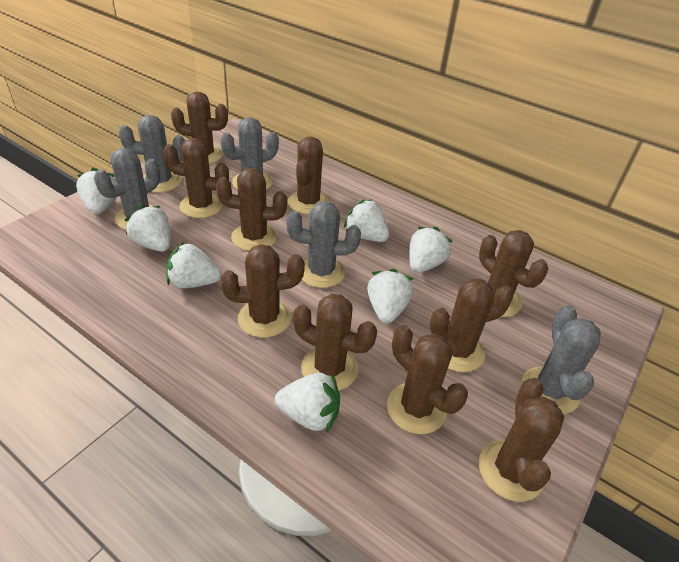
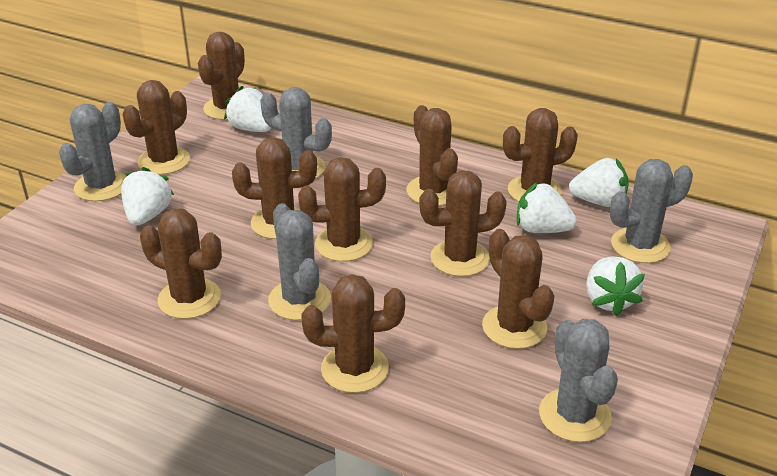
white strawberry: [76,168,117,214] [125,205,171,252] [166,242,222,288] [275,372,340,433] [344,199,389,242] [367,269,413,323] [409,227,452,273] = 7 -> [121,167,174,226] [224,86,271,132] [517,182,577,233] [569,158,629,207] [586,257,645,316] = 5

